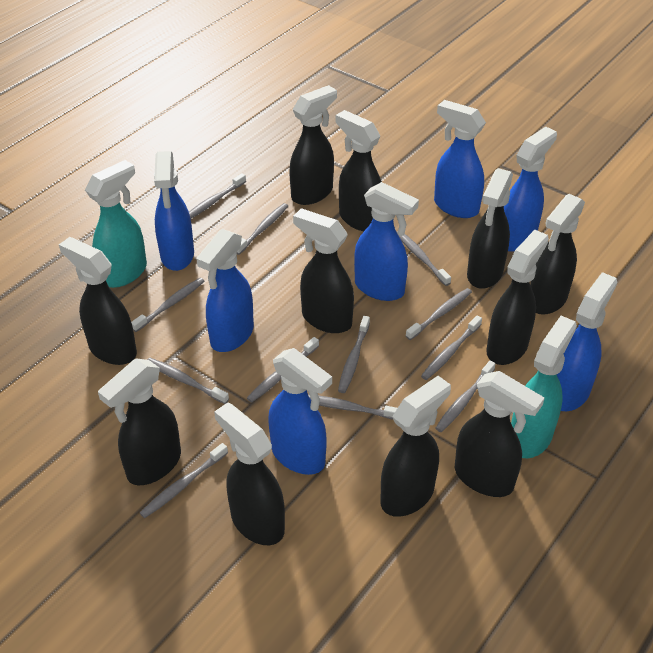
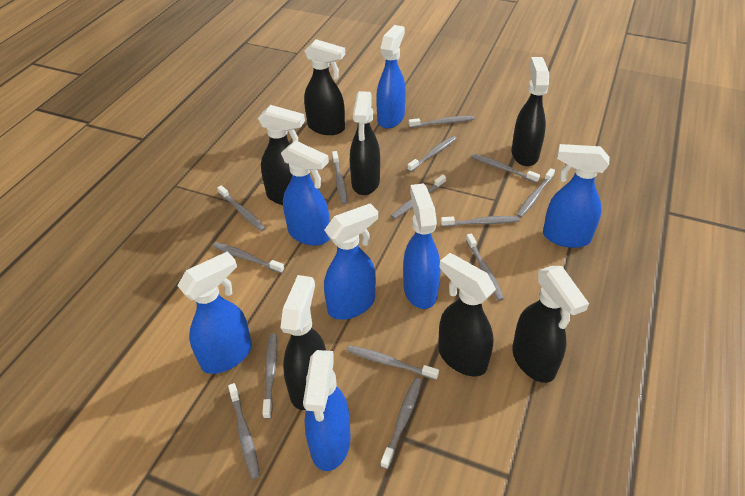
black spray bottle: [59,237,137,365] [98,359,181,485] [214,403,285,545] [289,85,337,205] [293,208,354,333] [336,110,382,231] [380,376,451,517] [455,371,544,497] [467,168,513,289] [486,230,549,365] [530,194,585,315] = 11 -> [258,105,305,205] [280,275,326,410] [304,39,345,135] [350,91,380,195] [438,253,496,376] [511,57,549,166] [512,266,589,383] = 7
grey toothbrush: [131,278,204,332] [140,443,228,518] [147,358,229,404] [189,173,246,219] [236,203,288,255] [247,337,319,403] [308,395,397,419] [338,316,370,393] [397,231,451,286] [406,288,472,340] [421,315,482,380] [435,361,495,432] = 12 -> [213,242,284,273] [217,185,266,232] [228,383,260,480] [262,333,277,419] [332,151,347,204] [347,345,439,380] [380,378,422,469] [391,175,446,219] [407,136,457,172] [409,116,475,128] [441,216,520,227] [466,233,504,301] [471,154,540,183] [517,168,555,218] = 14
turquoise spray bottle: [85,160,147,288] [511,316,577,458] = 2 -> none = 0

